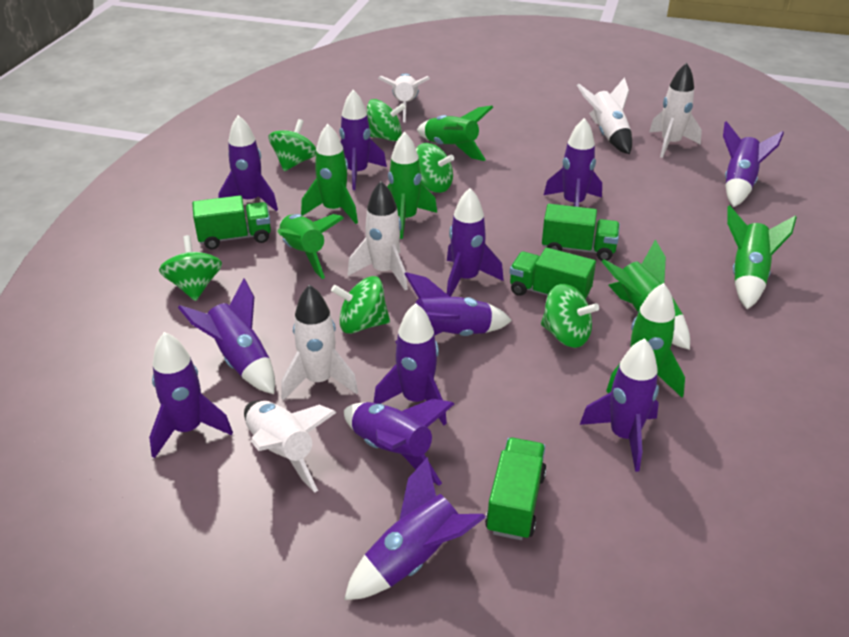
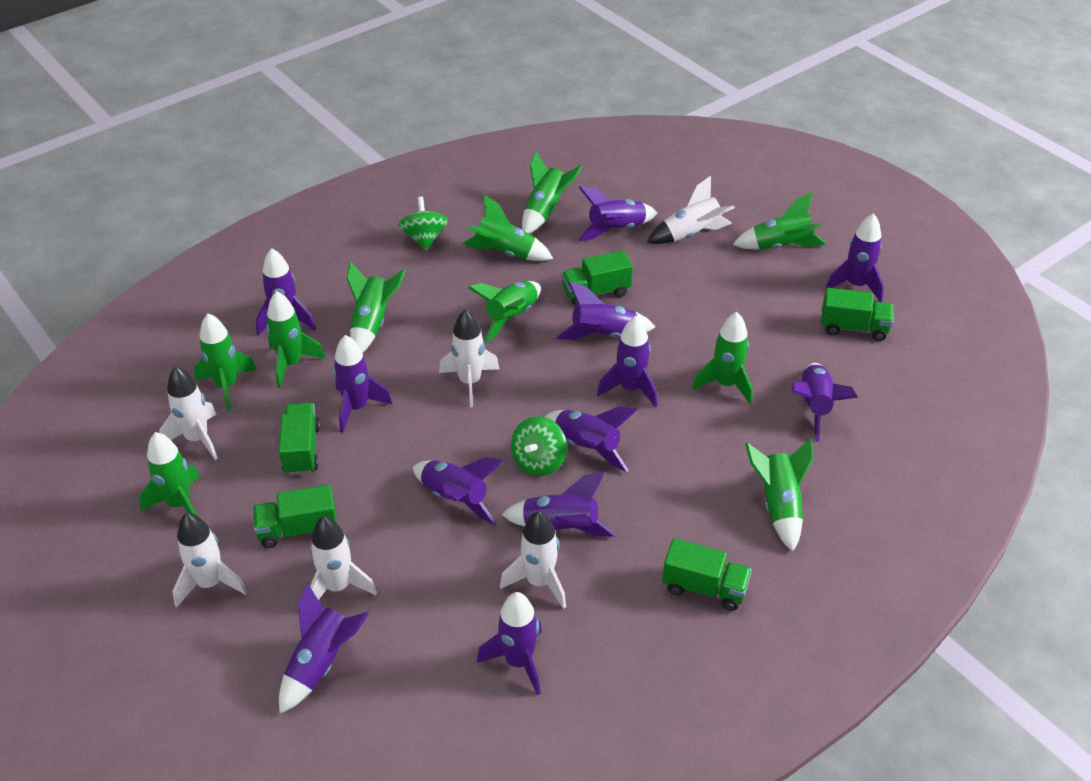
green rocket: [277,214,344,279] [301,124,358,224] [387,132,437,239] [417,105,493,161] [601,240,690,350] [606,283,685,397] [727,205,797,309] = 7 -> [139,432,200,515] [194,313,257,411] [266,291,325,388] [347,262,406,353] [463,195,553,261] [468,281,541,343] [522,152,583,234] [692,312,753,404] [733,192,826,250] [745,439,813,552] = 10
green spinning top: [159,235,222,301] [268,119,316,171] [331,276,390,334] [367,99,406,141] [416,143,454,193] [541,284,599,348] = 6 -> [398,197,448,251] [511,416,567,476] = 2
green truck: [192,195,271,249] [485,438,547,540] [510,248,596,299] [542,204,620,261] = 4 -> [253,485,337,548] [279,403,320,475] [562,250,633,306] [662,538,752,611] [821,288,893,341] = 5

